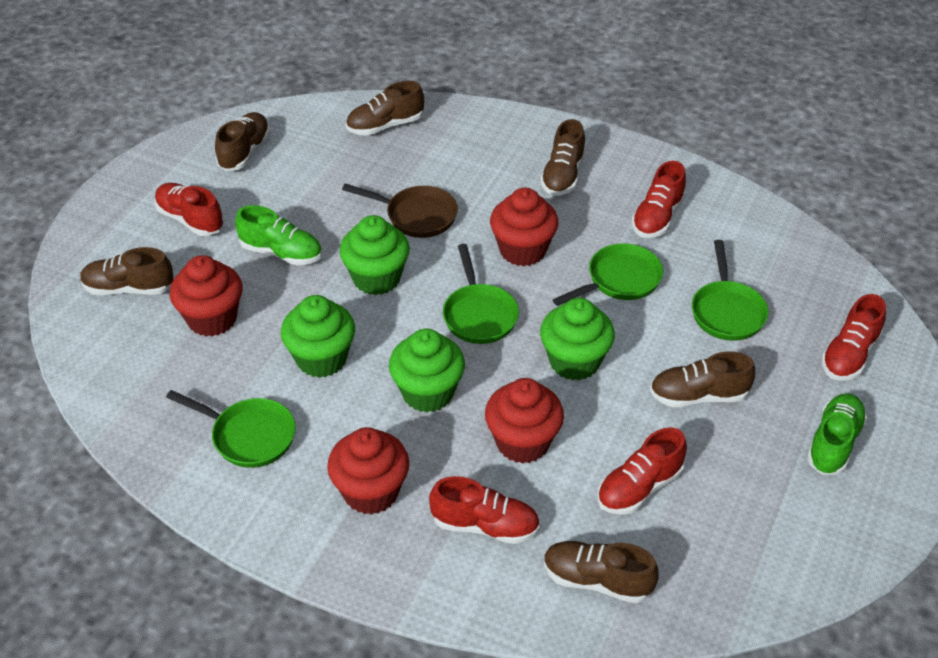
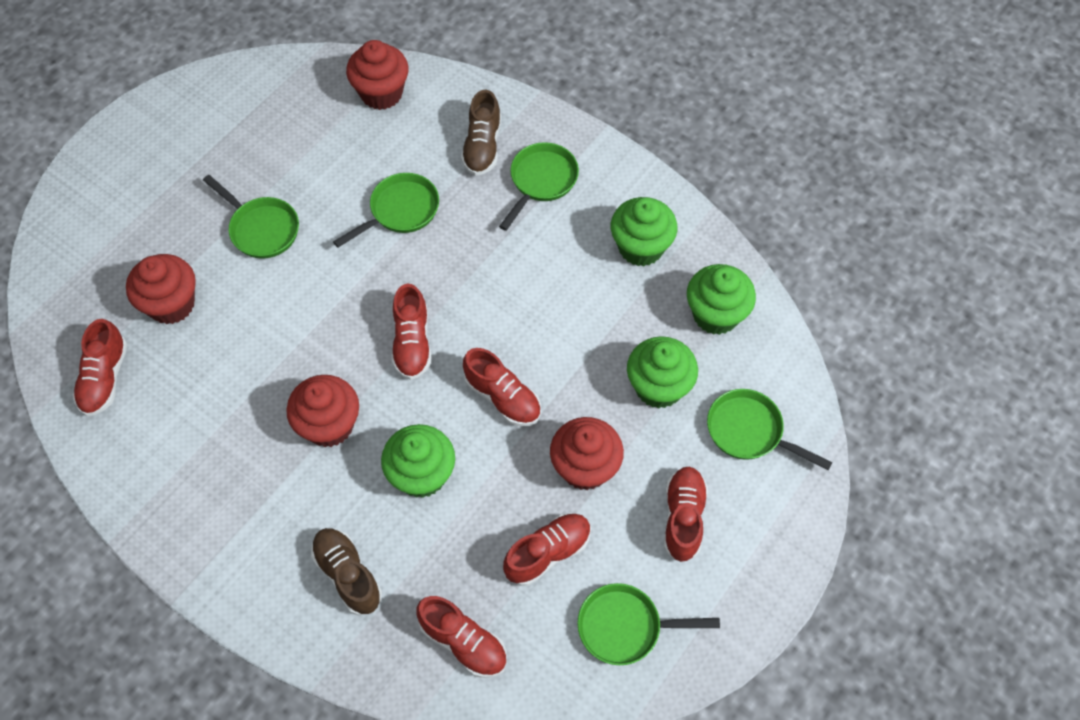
brown pan: [342,183,458,238] = 1 -> none = 0
brown shoe: [80,247,174,295] [215,112,270,171] [346,81,424,136] [540,119,586,196] [544,541,659,603] [650,351,755,407] = 6 -> [311,528,382,615] [461,90,501,176] = 2
green pan: [166,390,296,468] [443,244,519,344] [553,243,663,306] [692,240,769,341] = 4 -> [203,175,299,259] [333,173,439,248] [499,142,579,231] [577,583,720,665] [707,389,833,470] = 5
green shoe: [235,205,322,265] [807,393,867,475] = 2 -> none = 0
red shoe: [154,183,224,236] [429,476,540,544] [597,427,687,515] [631,161,686,238] [821,294,886,381] = 5 -> [73,319,127,416] [392,283,431,380] [417,596,507,678] [463,348,541,426] [503,513,591,586] [664,467,708,562] = 6

